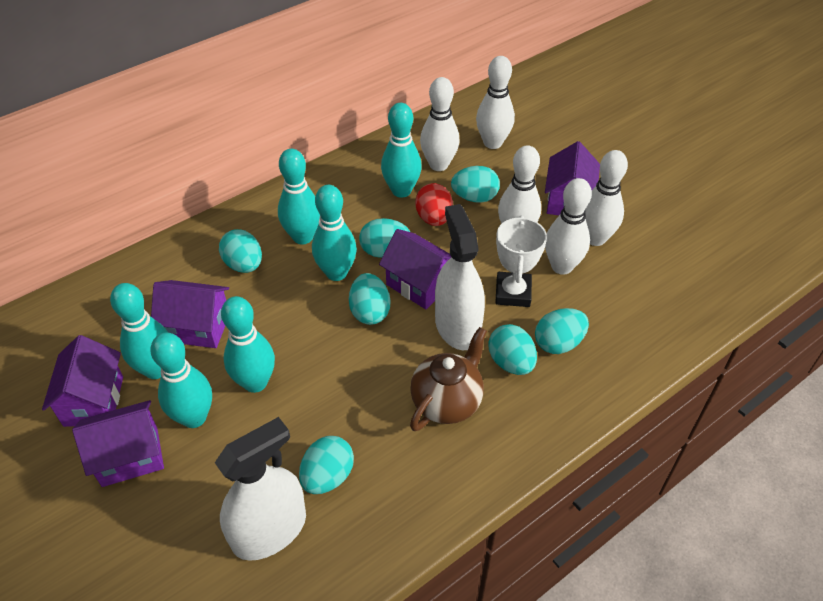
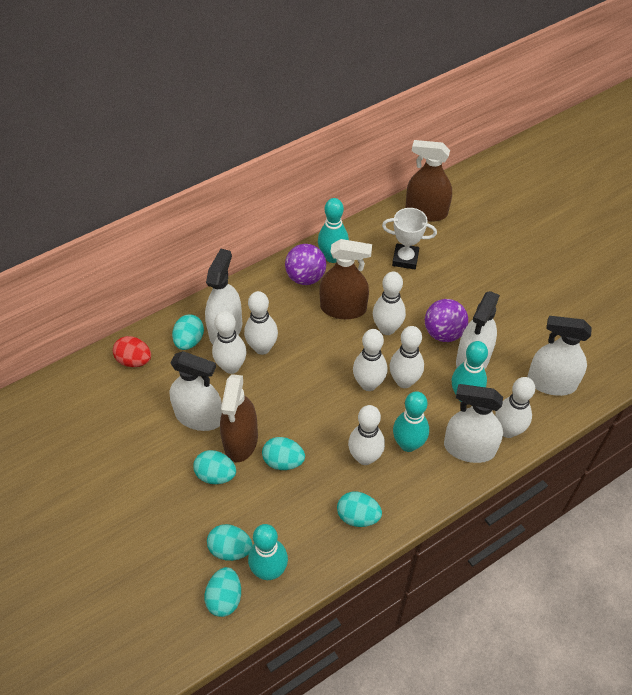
brown spray bottle: none = 0 -> [220,374,258,462] [319,239,372,319] [406,140,452,222] = 3
brown teapot: [410,327,487,431] = 1 -> none = 0
purple ball: none = 0 -> [285,244,326,285] [425,299,468,342] = 2
purple house: [42,335,123,427] [72,400,164,487] [151,280,229,348] [379,229,451,309] [545,141,600,215] = 5 -> none = 0
turquoise bowling pin: [110,283,168,379] [150,332,212,428] [221,296,275,393] [278,149,320,245] [312,185,357,281] [381,103,422,198] = 6 -> [248,524,288,580] [318,198,349,263] [393,391,429,452] [452,341,488,402] = 4
turquoise egg: [219,229,262,273] [299,436,354,494] [349,273,390,325] [359,218,410,258] [451,166,500,203] [488,324,537,375] [535,308,589,354] = 7 -> [172,315,204,350] [193,450,236,484] [204,567,241,617] [207,524,253,561] [262,437,305,470] [337,492,382,527] = 6
white bowling pin: [420,77,460,171] [476,56,515,149] [498,145,541,224] [545,178,592,275] [585,150,628,246] = 5 -> [212,311,247,374] [244,291,278,355] [348,405,385,465] [353,329,388,391] [373,272,406,335] [389,326,424,388] [495,377,535,438] = 7
white spray bottle: [215,417,306,561] [435,204,485,350] = 2 -> [169,351,222,431] [205,249,242,344] [444,384,503,463] [456,291,500,369] [527,316,592,396] = 5

